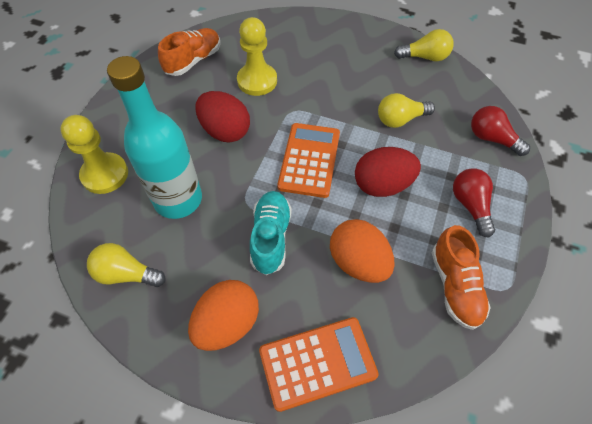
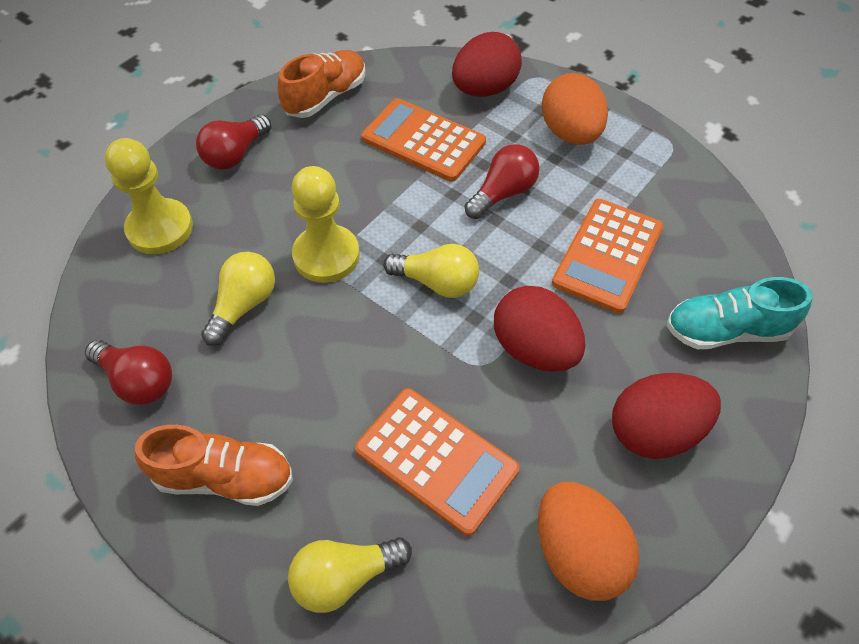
orange calculator: [259,317,379,412] [277,123,340,198] = 2 -> [355,388,520,536] [361,98,486,182] [552,199,663,314] = 3
red egg: [195,91,250,142] [355,147,421,197] = 2 -> [452,32,522,97] [494,286,586,372] [612,373,721,459] = 3
red light bulb: [453,169,495,237] [471,106,530,156] = 2 -> [85,340,172,405] [196,114,272,170] [465,144,540,219] = 3
turquoise bottle: [107,56,202,219] = 1 -> none = 0

